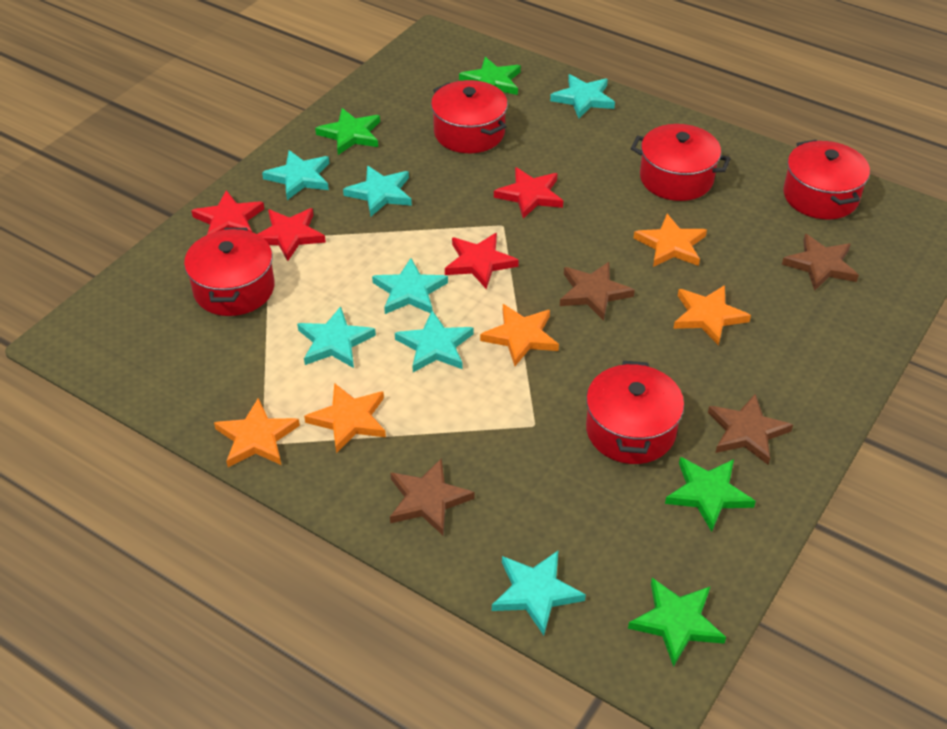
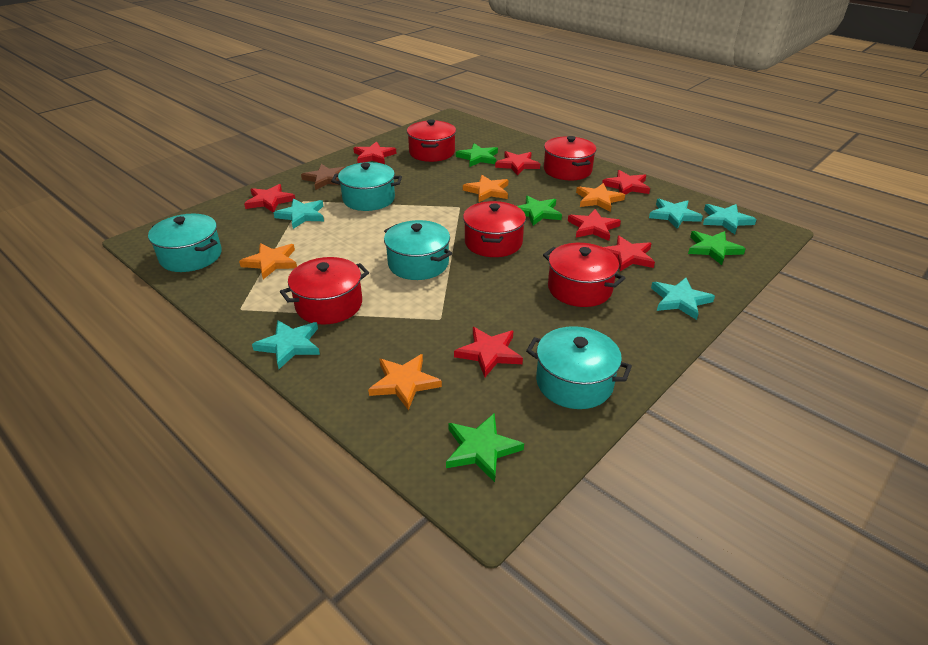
brown star: [390,458,475,535] [560,262,635,321] [708,394,793,465] [782,234,859,291] = 4 -> [301,164,345,190] = 1
orange star: [214,398,300,467] [304,383,386,453] [480,304,559,366] [634,214,707,267] [673,285,751,346] = 5 -> [239,243,297,279] [368,354,442,411] [463,175,508,202] [576,183,625,212] = 4
red star: [191,190,264,235] [258,208,326,261] [445,233,519,289] [494,167,563,219] = 4 -> [244,184,296,212] [353,141,397,164] [454,327,523,377] [495,151,540,175] [568,209,621,241] [602,170,650,195] [603,236,655,271] = 7
turquoise pot: none = 0 -> [148,214,222,272] [331,162,402,211] [384,220,452,280] [526,326,632,409] = 4
turquoise star: [262,150,329,200] [297,306,376,368] [343,166,412,216] [372,258,448,314] [395,311,473,372] [492,551,586,635] [550,74,615,118] = 7 -> [252,320,320,369] [273,199,324,229] [649,199,703,229] [651,278,715,320] [703,204,757,234] = 5

